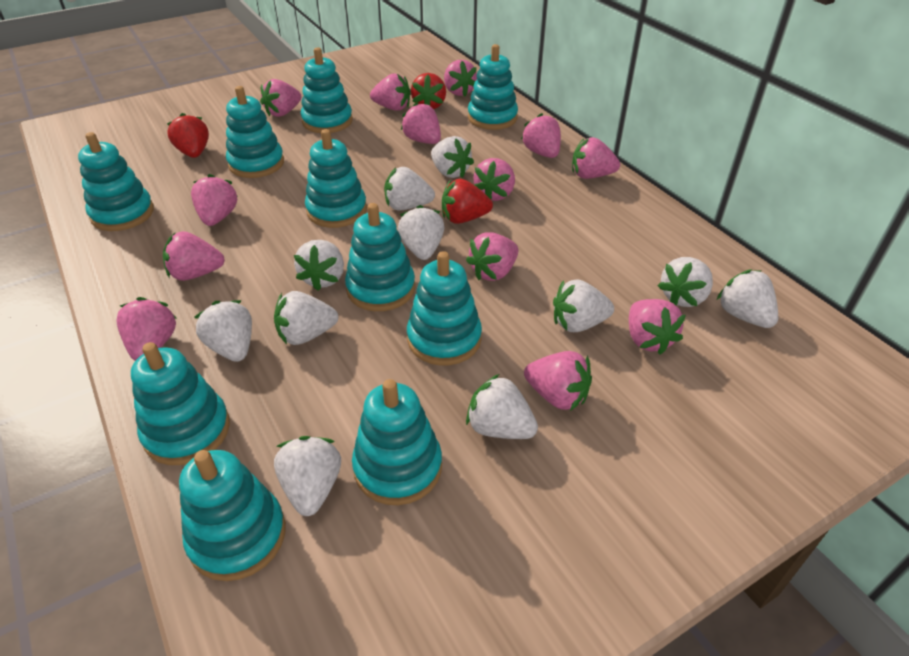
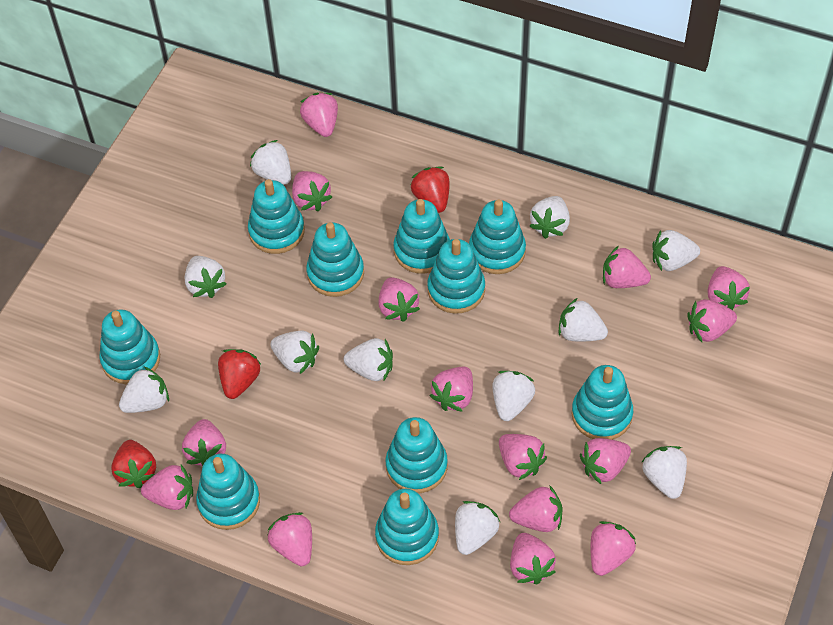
pink strawberry: [117,297,177,361] [163,231,225,281] [191,174,238,226] [260,79,301,117] [370,73,411,111] [401,102,441,144] [444,60,477,96] [466,232,519,281] [474,158,515,201] [521,113,561,158] [524,351,592,411] [572,137,620,179] [629,299,686,355] = 13 -> [141,465,193,510] [182,419,226,466] [267,512,312,566] [292,171,332,211] [300,93,338,137] [379,277,420,322] [430,367,473,412] [499,434,547,480] [509,485,562,532] [510,533,556,584] [580,438,631,484] [591,521,636,576] [603,246,651,288] [687,299,737,342] [708,266,750,310] = 15

